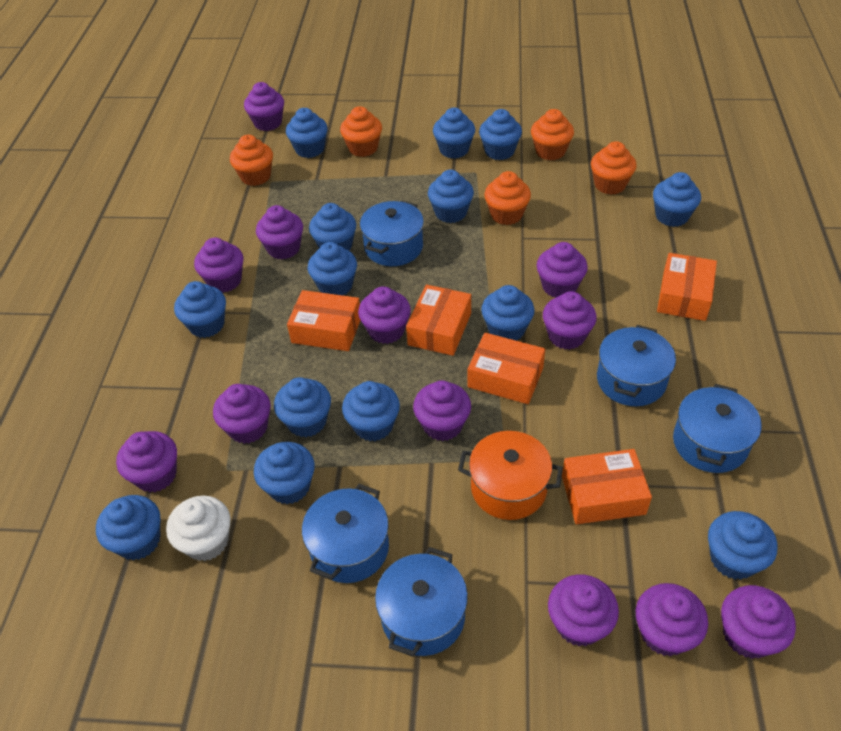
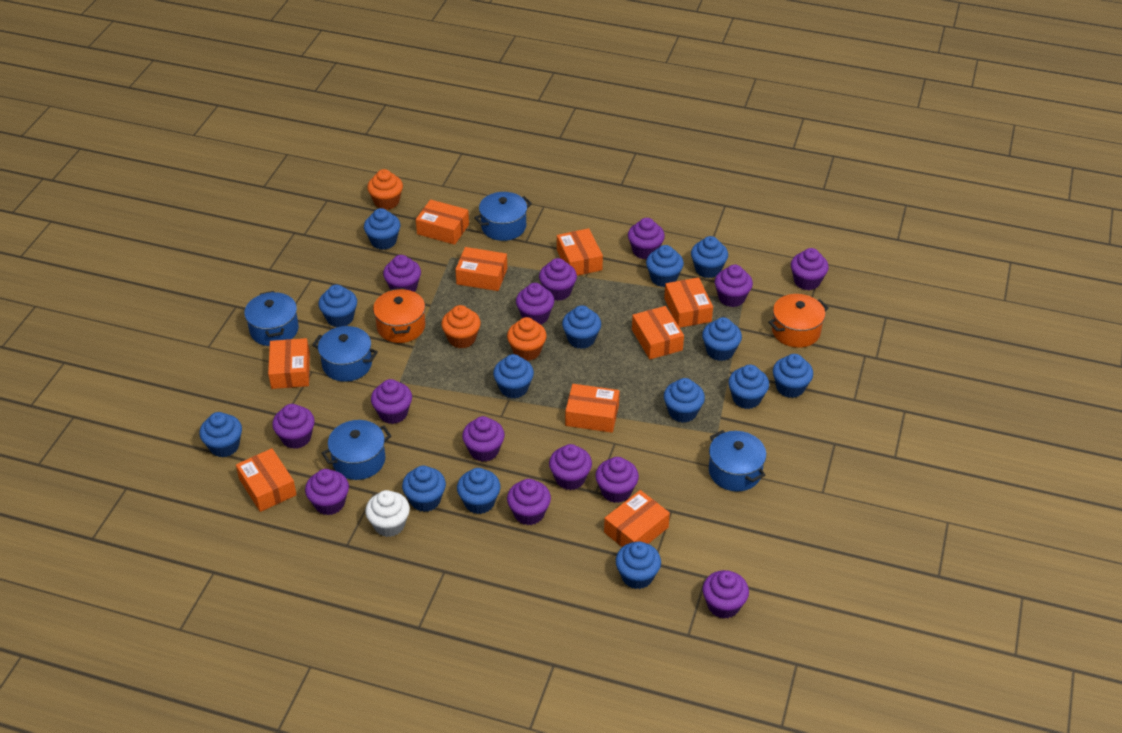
orange box: [287,290,360,351] [406,285,471,356] [468,333,545,404] [562,449,652,524] [657,253,717,321] = 5 -> [236,448,297,512] [268,338,310,389] [416,199,469,245] [455,247,507,291] [557,228,603,276] [565,384,620,433] [604,490,670,547] [632,306,684,359] [664,277,713,328] = 9
orange cupcake: [230,135,273,186] [340,106,382,157] [484,171,531,225] [531,109,574,161] [591,141,637,195] = 5 -> [367,169,403,210] [441,305,481,349] [507,317,547,361] = 3
orange pot: [458,431,563,520] = 1 -> [373,288,425,343] [768,294,829,348] = 2
purple cupcake: [116,431,177,493] [194,238,244,293] [213,384,271,444] [244,82,284,131] [256,205,303,260] [358,286,411,344] [413,380,471,441] [536,242,588,298] [543,291,597,350] [548,574,619,646] [636,583,708,656] [721,585,796,659] = 12 -> [272,404,315,449] [305,469,349,515] [371,379,412,424] [383,255,421,292] [462,416,505,462] [507,479,551,525] [516,283,554,324] [539,258,577,301] [549,444,592,490] [595,457,639,503] [628,218,665,259] [703,570,749,619] [715,265,753,307] [791,248,829,290] = 14

